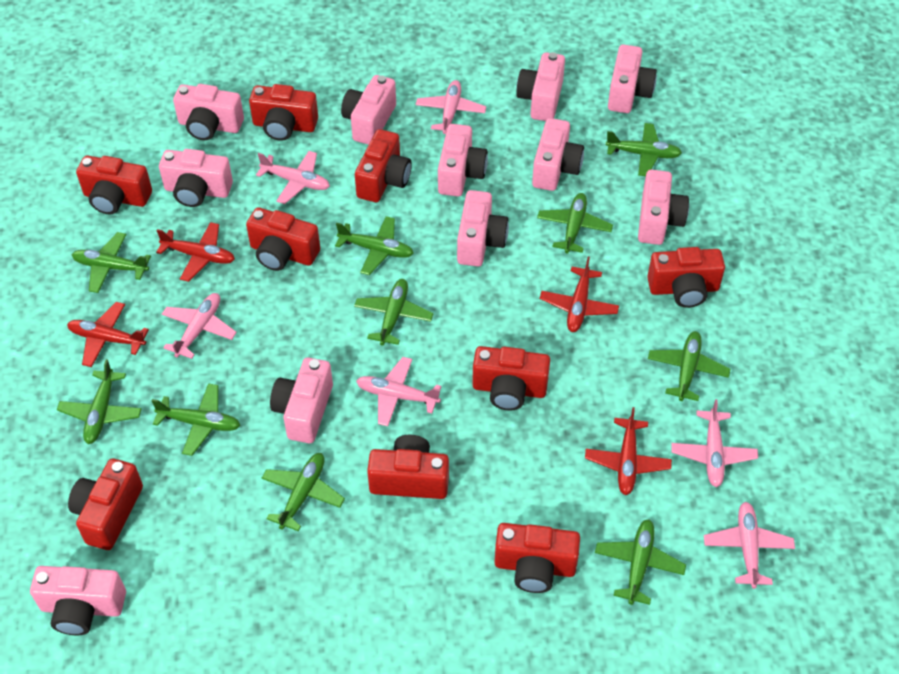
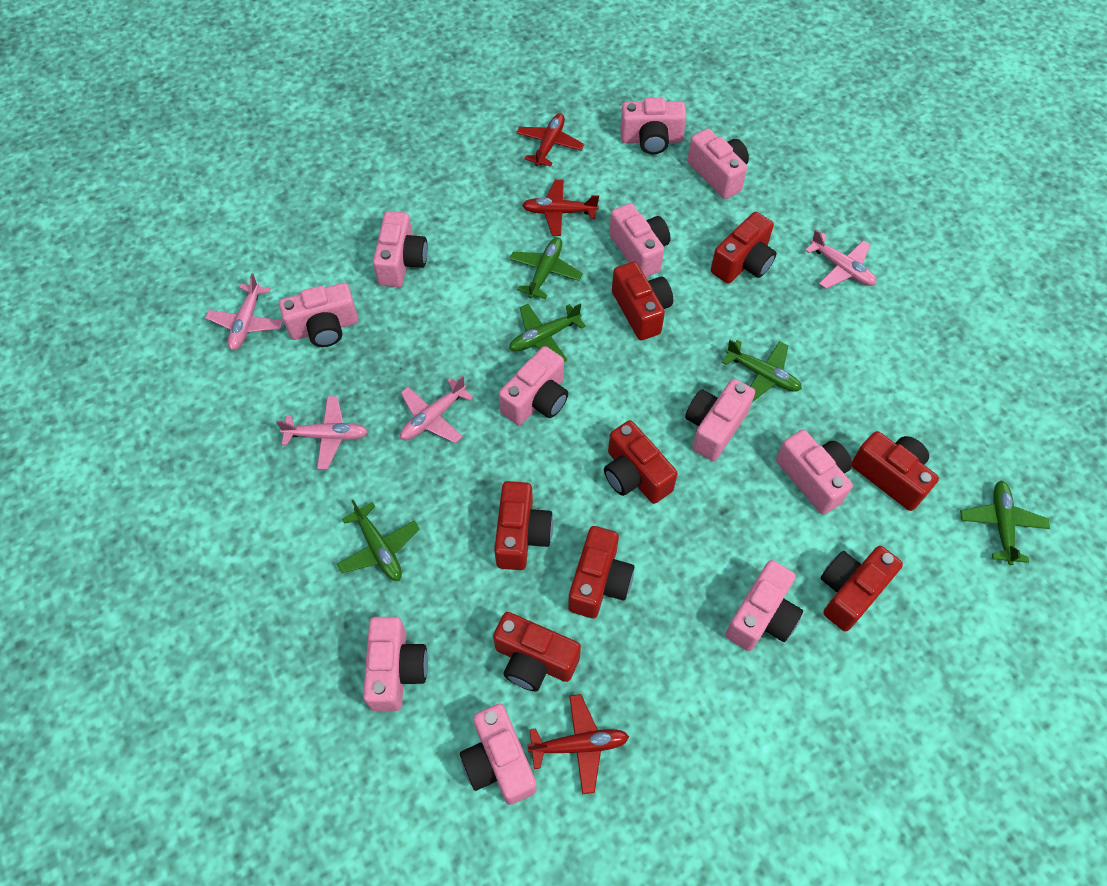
green plane: [57,359,142,444] [72,232,151,293] [151,383,240,456] [262,453,345,531] [335,216,414,275] [354,279,433,346] [537,193,613,253] [595,519,686,605] [606,123,682,176] [648,331,730,401] = 10 -> [337,500,420,581] [509,238,583,299] [509,303,586,361] [722,340,802,402] [960,481,1050,565] = 5
pink plane: [162,293,237,359] [256,151,330,204] [356,357,441,426] [416,80,486,134] [671,399,758,487] [704,502,795,589] = 6 -> [205,273,283,350] [276,396,368,469] [400,376,474,443] [805,229,876,289] = 4
red camera: [68,459,143,550] [76,155,152,214] [246,207,320,271] [249,84,318,141] [355,129,412,202] [367,435,449,499] [472,346,550,411] [494,523,580,593] [647,247,725,308] = 9 -> [493,612,581,691] [494,481,553,570] [568,526,634,618] [604,420,678,504] [612,261,673,340] [711,212,776,284] [820,546,903,631] [852,431,939,511] = 8
red plane: [67,302,149,367] [156,222,235,282] [540,257,619,332] [585,407,672,495] = 4 -> [516,113,584,167] [522,179,599,236] [527,694,629,794] = 3

